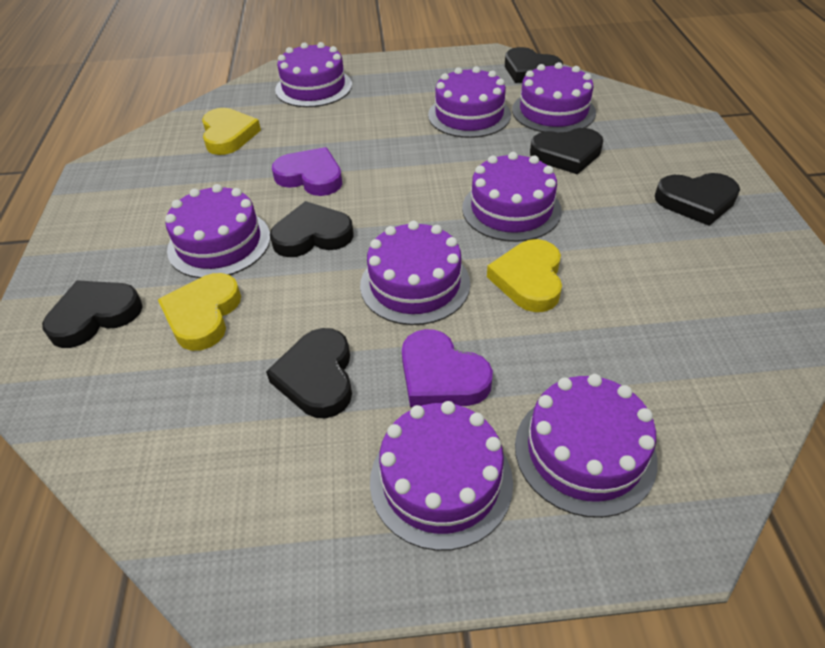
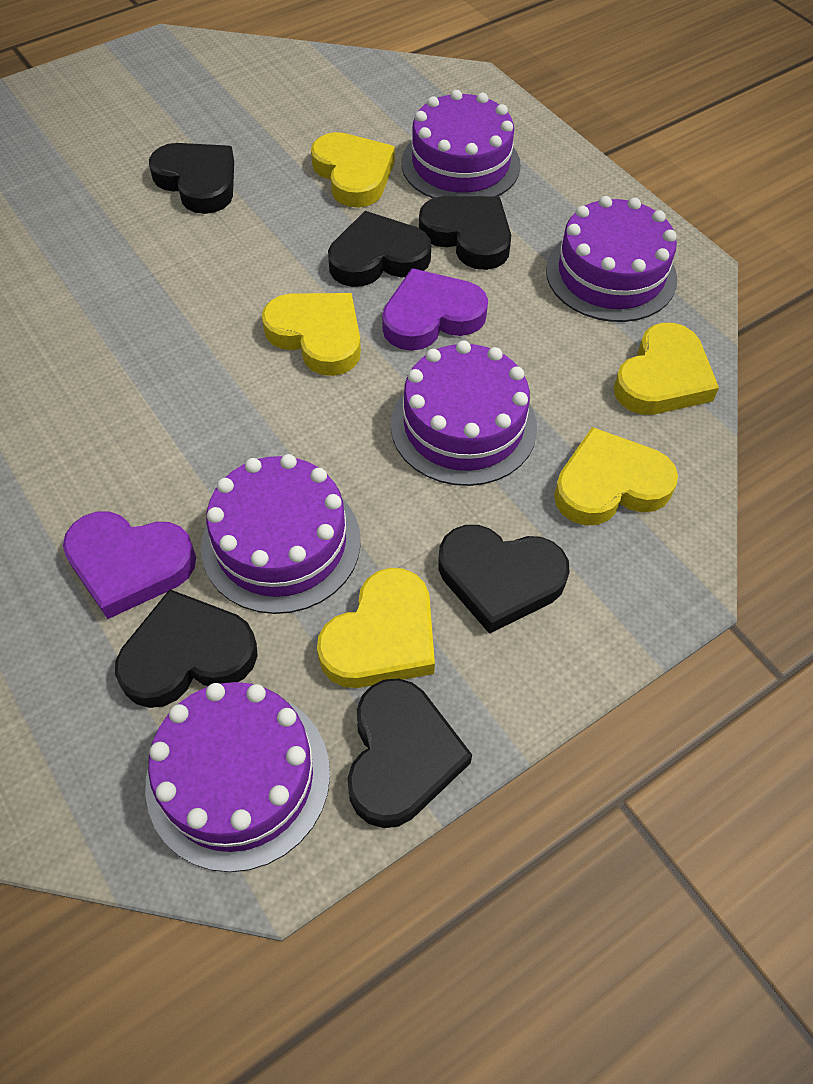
purple cake: [165,184,270,278] [275,42,352,107] [360,221,470,325] [370,401,513,551] [428,66,511,138] [462,152,562,242] [512,62,596,134] [515,374,658,518] = 8 -> [145,682,330,872] [201,454,361,614] [391,341,537,486] [401,90,521,198] [546,196,677,322] = 5
yellow heart: [158,273,241,351] [202,108,261,155] [487,239,562,312] = 3 -> [262,293,361,376] [311,132,395,207] [317,568,435,688] [554,427,678,526] [614,323,719,415] = 5

